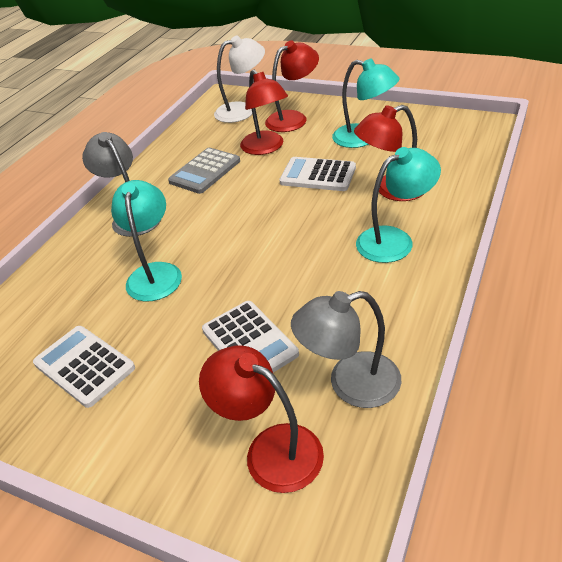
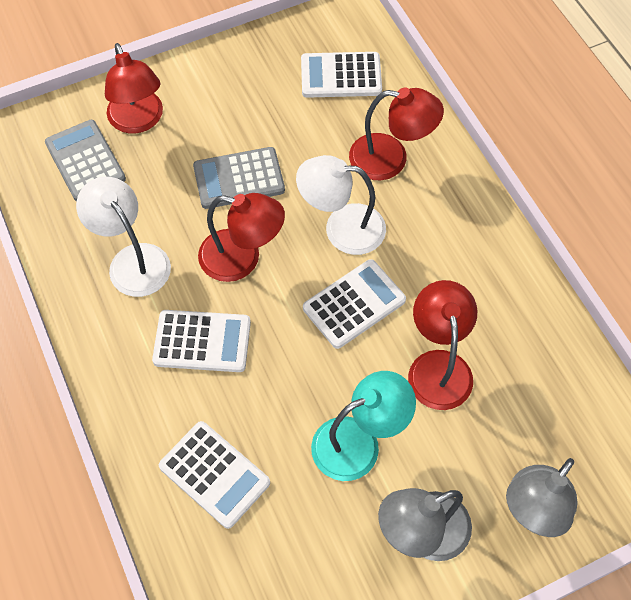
grey calculator: [168,148,240,194] = 1 -> [45,120,126,201] [193,147,285,209] = 2
turquoise lamp: [111,180,182,302] [332,58,400,148] [356,147,441,263] = 3 -> [311,371,416,481] = 1
white calculator: [33,326,135,408] [202,301,299,373] [279,157,356,191] = 3 -> [152,310,251,372] [159,421,270,529] [301,52,382,98] [303,259,406,349] = 4
white lamp: [214,35,265,123] = 1 -> [76,177,171,297] [296,155,386,255] = 2

